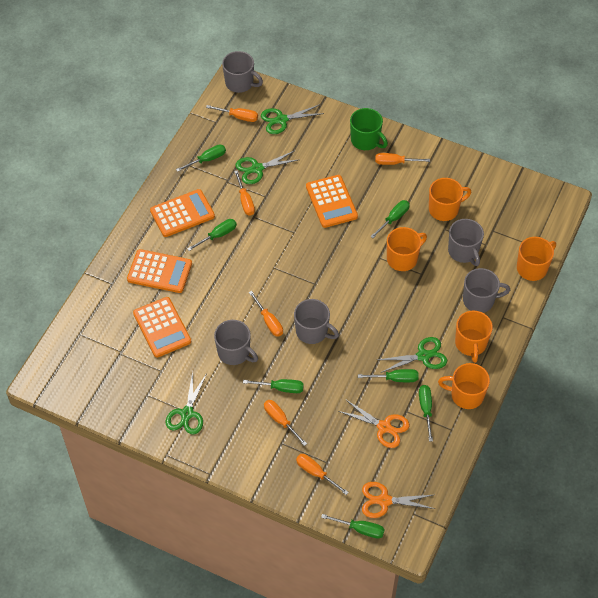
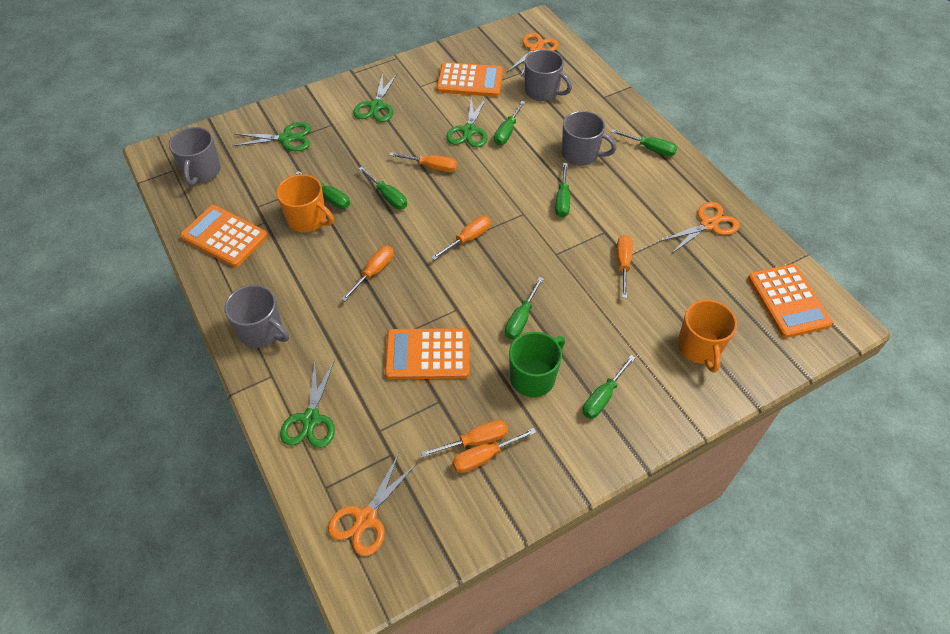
grey mug: [214,320,258,365] [222,51,263,93] [294,299,339,344] [448,219,484,266] [463,268,510,313] = 5 -> [169,127,221,186] [224,285,289,348] [525,49,572,101] [562,111,617,166] = 4
orange mug: [387,227,427,271] [429,178,471,221] [438,363,490,409] [455,311,493,363] [517,237,556,281] = 5 -> [276,174,334,232] [678,300,737,373] = 2
orange scissors: [338,399,409,448] [362,482,435,518] = 2 -> [328,454,416,556] [507,33,559,78] [659,202,740,254] = 3

